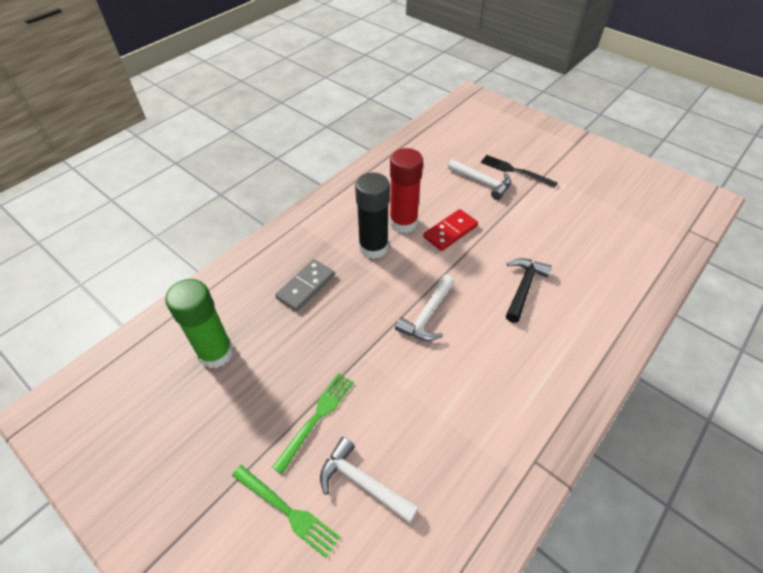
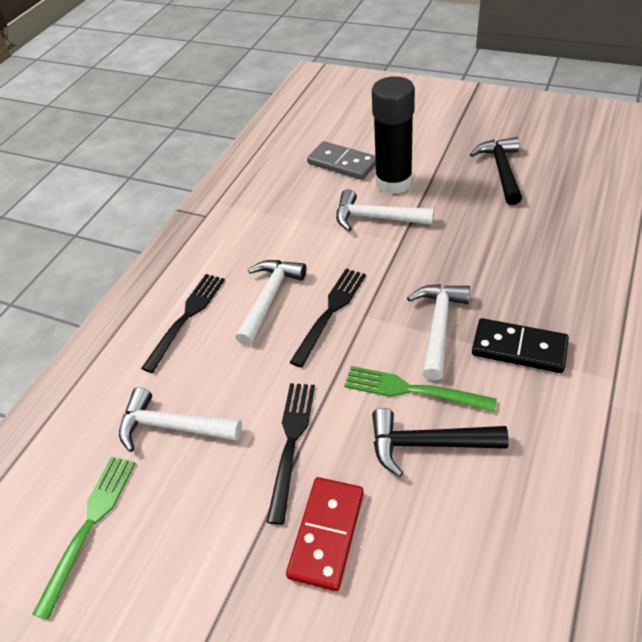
black domino: none = 0 -> [472,318,569,373] = 1
black fork: [481,155,558,188] = 1 -> [141,274,225,373] [267,383,315,525] [289,269,366,368] = 3
black hammer: [506,258,552,323] = 1 -> [372,408,509,477] [470,137,522,205] = 2
green glue stick: [165,279,234,368] = 1 -> none = 0
red glue stick: [390,148,423,233] = 1 -> none = 0
white hammer: [320,437,419,523] [395,275,455,341] [448,159,511,200] = 3 -> [119,387,242,452] [236,260,307,346] [336,189,434,231] [407,284,470,381] = 4

